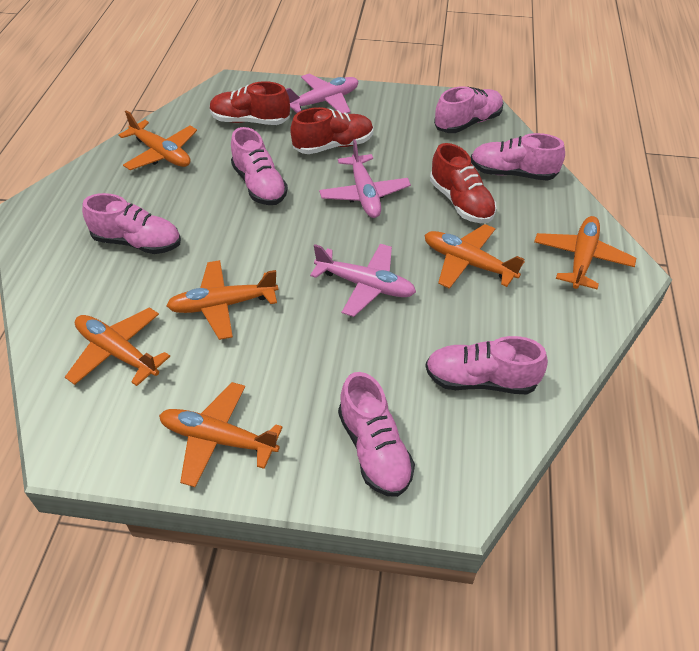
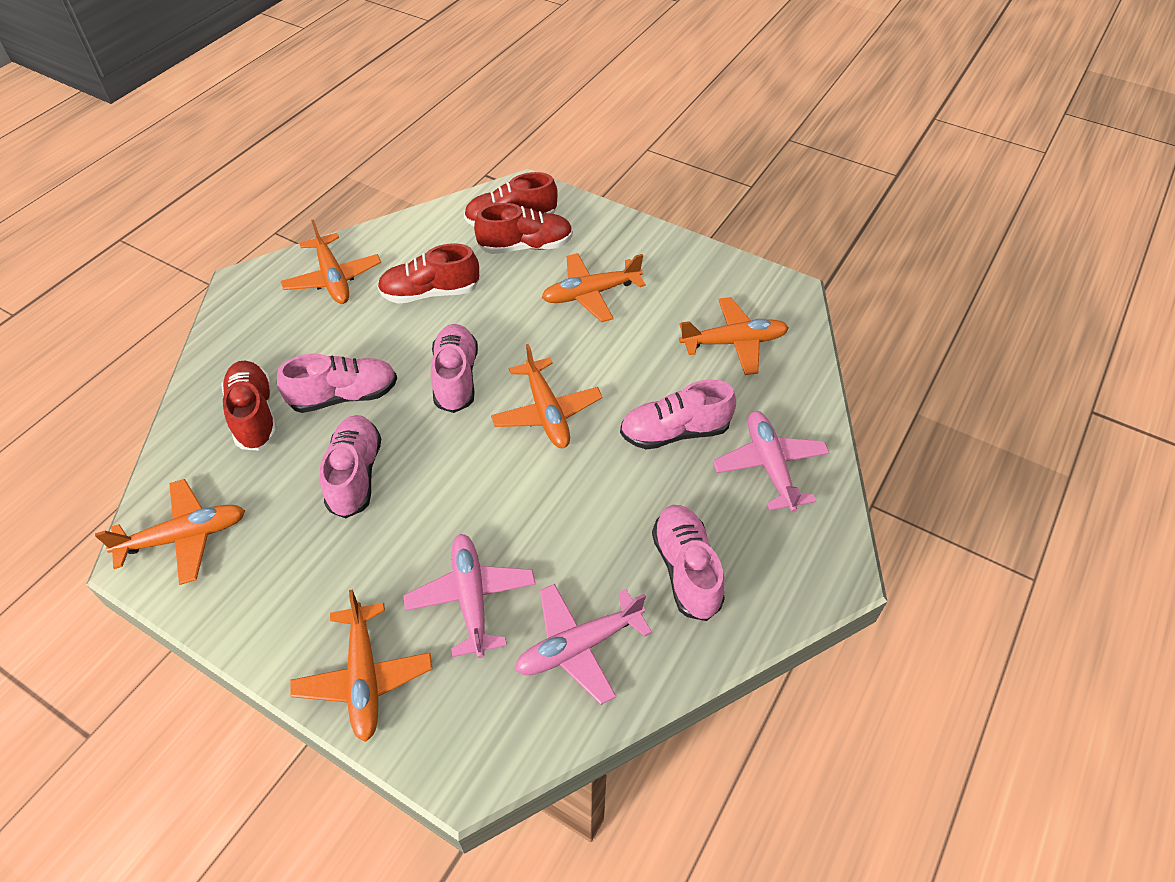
pink shoe: [82,193,181,254] [231,127,288,205] [338,372,415,497] [425,336,548,394] [434,86,503,133] [471,133,565,181] = 6 -> [277,354,397,413] [320,415,381,519] [430,324,478,413] [620,379,736,450] [652,505,725,621] = 5
red shoe: [210,81,290,125] [290,107,373,154] [430,143,497,223] = 3 -> [221,361,278,450] [377,243,479,304] [464,172,558,226] [474,203,573,254] = 4

